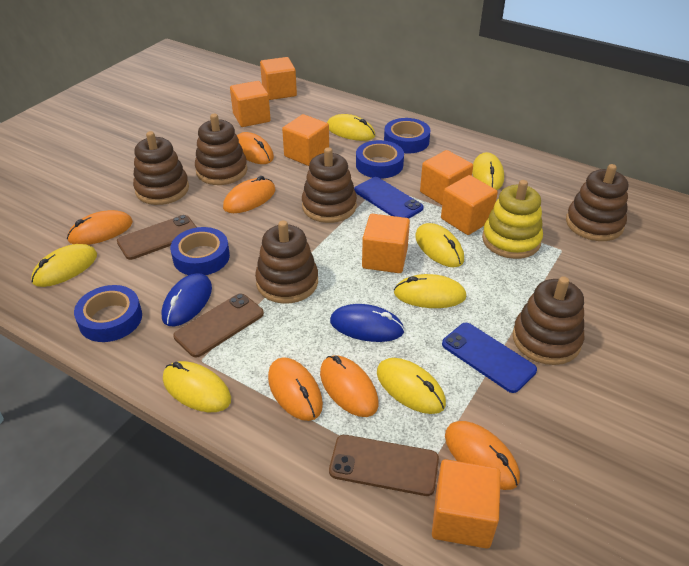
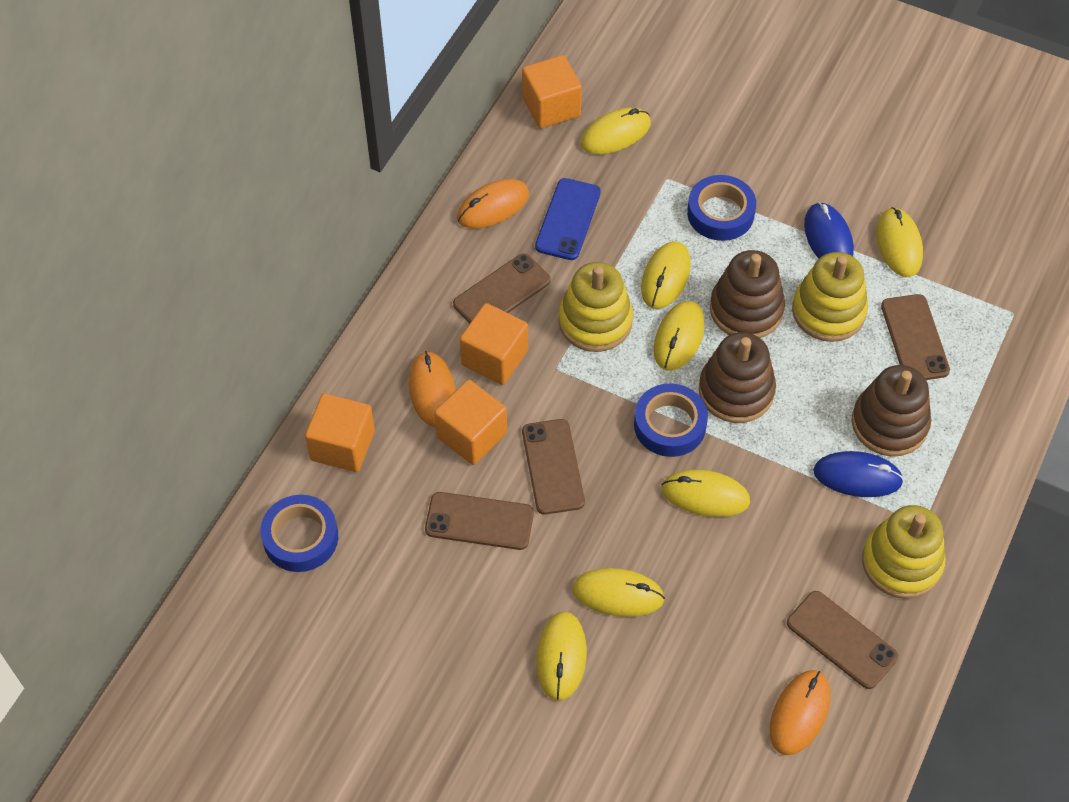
blue phone: [354,177,424,218] [442,323,537,393] = 2 -> [535,178,601,260] = 1
blue tape: [74,285,142,342] [170,227,230,275] [356,140,404,179] [384,118,431,154] = 4 -> [260,495,338,572] [634,384,708,457] [687,175,756,241] = 3
brown phone: [117,215,197,260] [173,293,264,357] [329,435,439,496] = 3 -> [425,492,534,550] [453,253,551,324] [522,419,585,515] [787,591,898,689] [881,294,950,380] = 5
brown stacking toy: [133,131,189,205] [195,114,248,185] [255,220,318,304] [302,147,357,223] [512,277,584,365] [566,164,628,241] = 6 -> [699,332,776,423] [710,250,785,338] [852,365,931,457] = 3
orange cube: [230,81,271,127] [260,57,297,100] [282,114,329,166] [362,214,410,273] [420,150,473,205] [432,459,501,549] [441,175,498,235] = 7 -> [305,393,375,472] [434,380,507,465] [460,303,528,385] [522,55,582,129] = 4
orange mouse: [67,210,133,245] [223,176,275,213] [237,132,274,164] [268,357,323,421] [320,355,379,417] [445,421,520,490] = 6 -> [409,351,455,427] [457,179,529,229] [770,670,830,755] = 3
yellow stacking toy: [482,180,543,259] = 1 -> [558,262,633,352] [792,252,868,342] [862,505,946,599] = 3

